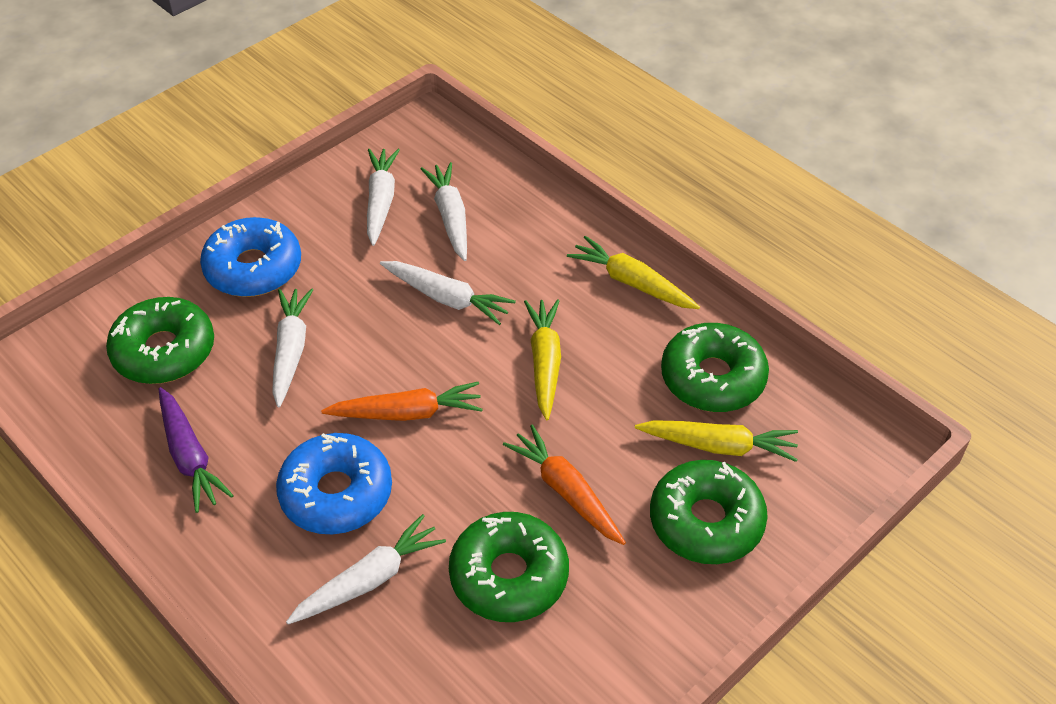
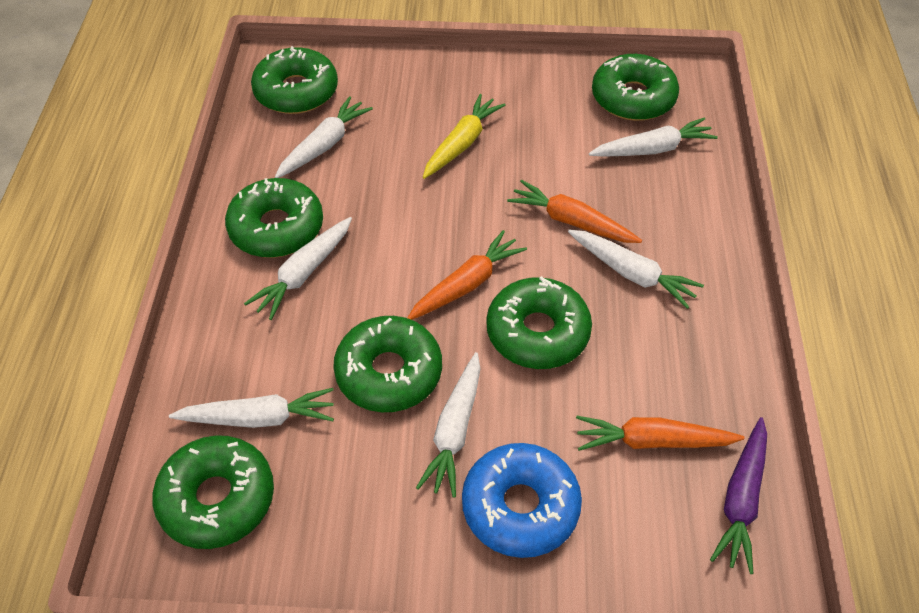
blue donut: [200,217,301,297] [276,433,392,534] = 2 -> [462,443,582,558] = 1
green donut: [106,297,214,384] [449,512,569,622] [650,460,768,564] [661,323,769,412] = 4 -> [152,435,274,549] [225,178,323,258] [251,46,338,114] [333,316,442,412] [486,276,592,369] [592,54,679,121] = 6
orange carrot: [321,382,483,421] [503,424,626,545] = 2 -> [407,230,527,320] [507,180,642,243] [576,416,745,451] = 3
white carrot: [272,288,313,408] [286,514,446,624] [367,149,400,246] [380,261,516,325] [421,162,467,261] = 5 -> [169,388,334,428] [244,217,352,320] [275,96,373,178] [416,352,480,498] [568,230,704,309] [589,117,718,157] = 6
yellow carrot: [524,299,561,420] [567,236,700,309] [635,420,798,462] = 3 -> [423,94,506,179] = 1

